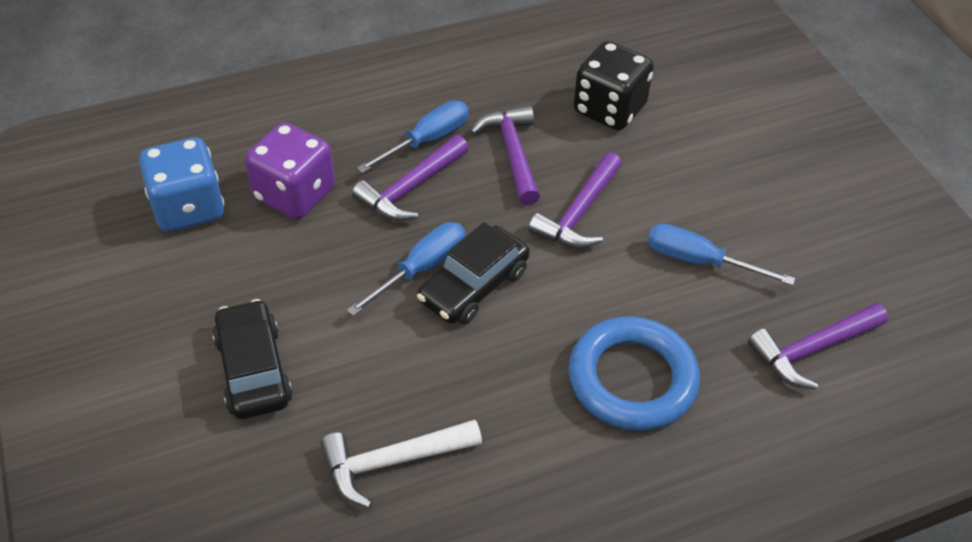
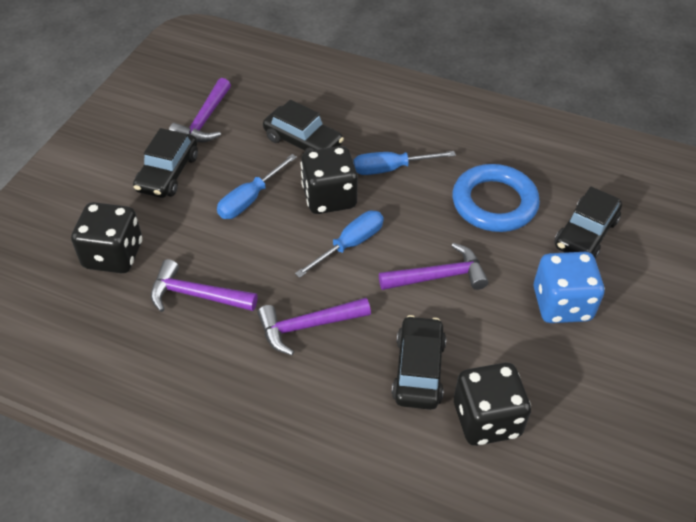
black car: [212,299,293,419] [417,222,530,324] = 2 -> [133,128,198,198] [263,100,344,152] [391,315,446,410] [554,187,622,258] = 4
black dice: [573,41,654,130] = 1 -> [71,202,142,273] [300,146,358,214] [454,363,531,446] = 3
purple dice: [245,122,335,219] = 1 -> none = 0
white hammer: [320,420,482,508] = 1 -> none = 0

